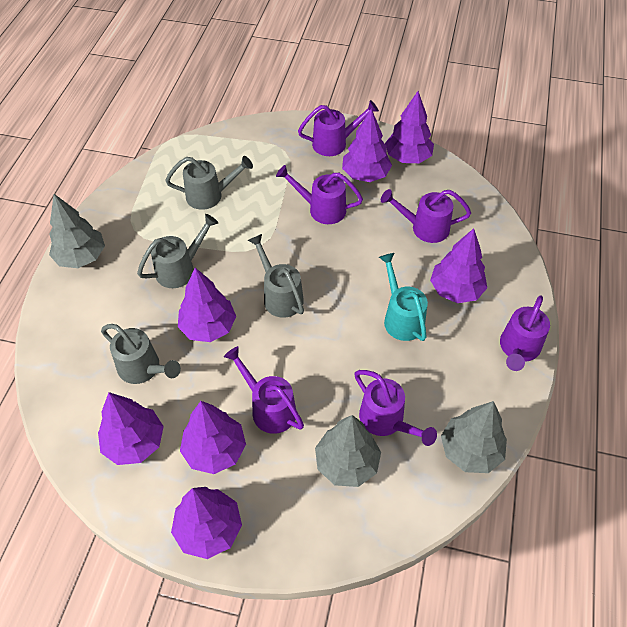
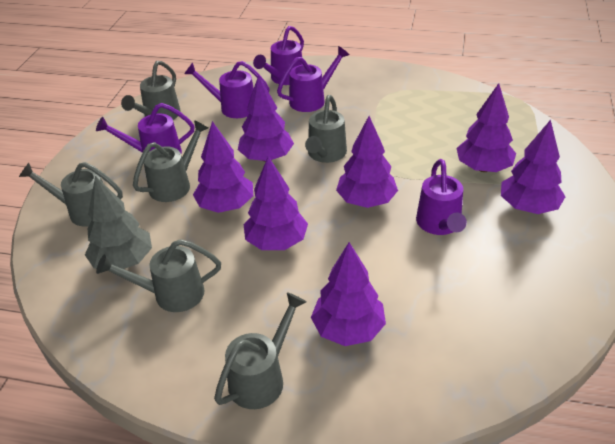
grey tree: [49,194,105,268] [315,415,381,487] [441,401,507,473] = 3 -> [85,176,152,269] = 1
grey watering can: [101,324,181,384] [137,214,218,288] [165,156,253,210] [248,234,304,318] = 4 -> [19,162,123,227] [96,239,221,312] [121,61,181,120] [133,120,208,202] [214,292,306,409] [305,95,347,163] = 6
purple watering can: [224,346,304,434] [276,165,363,224] [298,100,379,156] [355,370,437,446] [381,189,471,243] [500,296,550,371] = 6 -> [96,103,195,154] [184,61,270,118] [253,26,304,85] [277,46,350,112] [416,159,467,235] = 5
turquoise watering can: [379,253,428,341] = 1 -> none = 0

